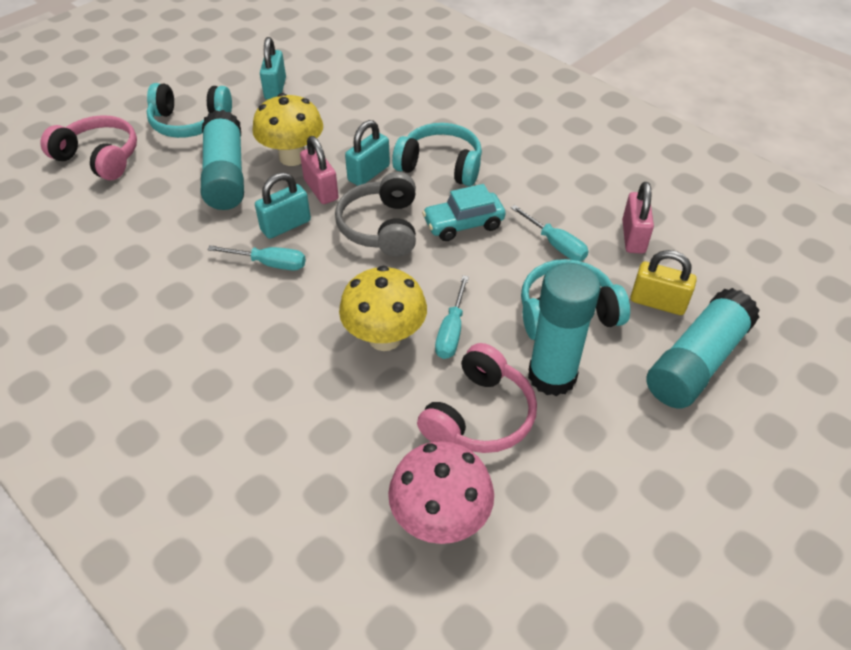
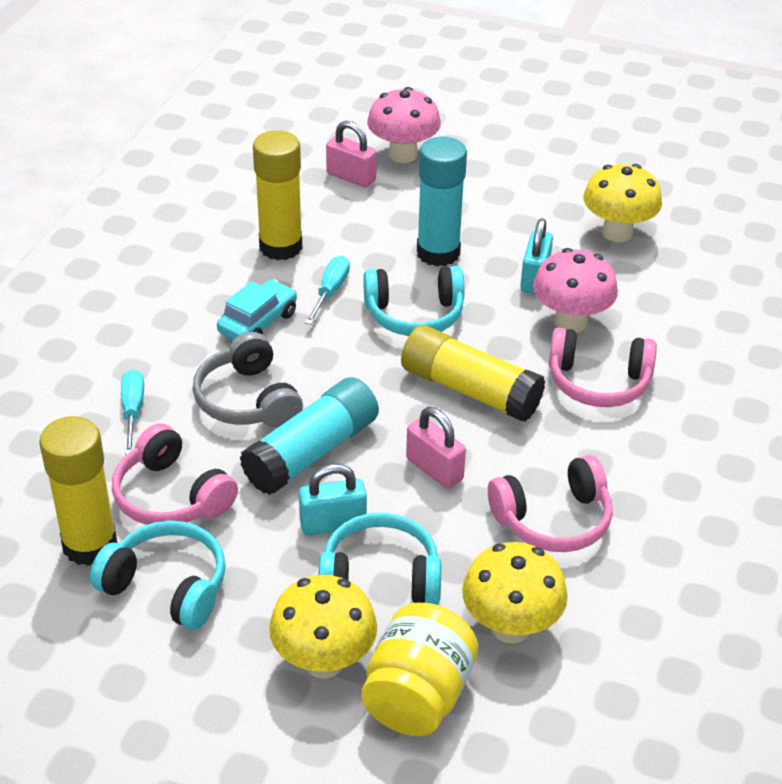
pink headphones: [40,115,137,180] [417,343,537,453] = 2 -> [112,423,238,525] [488,455,613,552] [549,327,657,407] = 3
pink mushroom: [388,441,494,544] = 1 -> [367,87,441,163] [533,248,618,333] = 2
turquoise glue stick: [201,110,244,210] [528,263,601,396] [646,288,759,408] = 3 -> [240,377,379,495] [417,136,467,267] = 2
turquoise padlock: [255,172,311,239] [260,37,286,100] [345,120,390,186] = 3 -> [299,464,367,536] [520,218,553,294] = 2
turquoise screwdriver: [208,245,306,270] [435,275,469,359] [511,205,588,261] = 3 -> [121,369,144,455] [305,256,350,324] = 2
yellow glue stick: none = 0 -> [39,416,117,566] [253,130,303,260] [401,325,545,422] = 3
yellow jar: none = 0 -> [361,603,478,736] = 1
yellow mushroom: [252,93,323,166] [339,266,427,351] = 2 -> [269,575,377,678] [462,542,568,643] [583,164,662,242] = 3
yellow padlock: [631,250,697,315] = 1 -> none = 0

